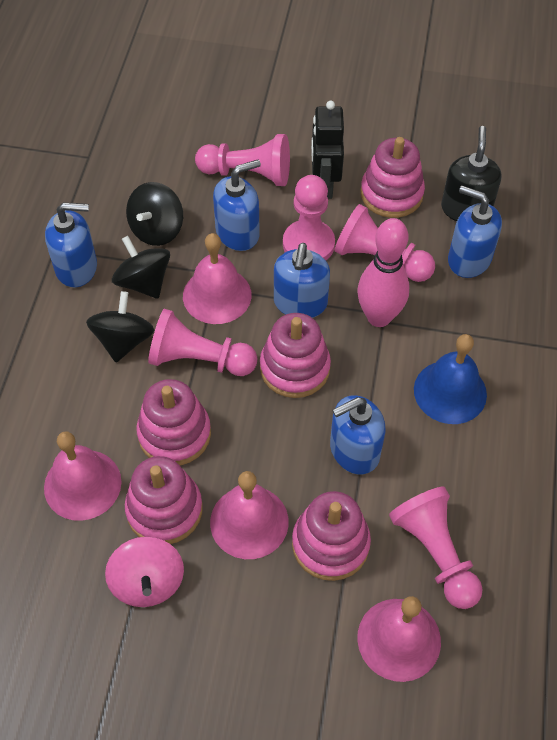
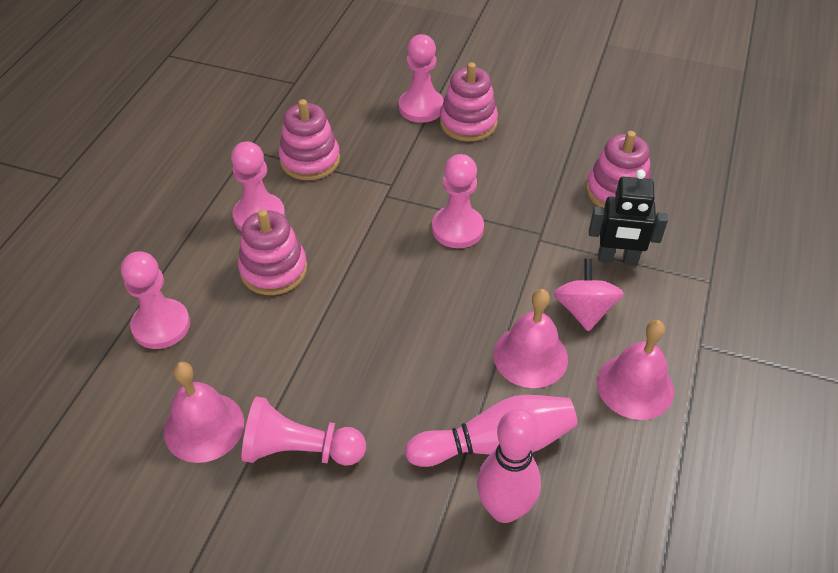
black soap dispenser: [441,126,502,221] = 1 -> none = 0
black spinning top: [86,291,154,362] [112,236,170,299] [126,182,183,246] = 3 -> none = 0
blue bell: [414,334,487,424] = 1 -> none = 0
blue soap dispenser: [45,203,97,287] [213,160,261,251] [274,243,330,318] [330,395,386,475] [448,186,502,278] = 5 -> none = 0
pink bell: [44,431,121,521] [183,233,252,324] [210,471,289,559] [357,596,441,682] = 4 -> [164,362,244,463] [493,289,568,388] [597,320,674,420] = 3
pink bowling pin: [357,218,409,327] = 1 -> [405,395,577,467] [477,408,541,523] = 2
pink stacking toy: [125,456,203,544] [136,379,211,466] [260,313,331,398] [292,491,371,581] [360,137,425,218] = 5 -> [238,209,307,295] [279,99,340,180] [440,62,498,142] [586,131,651,207] = 4

